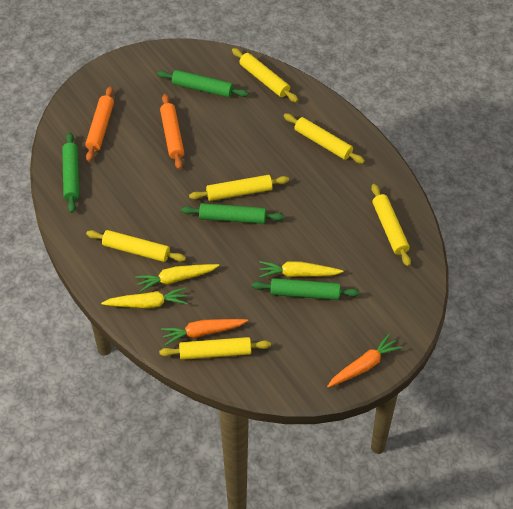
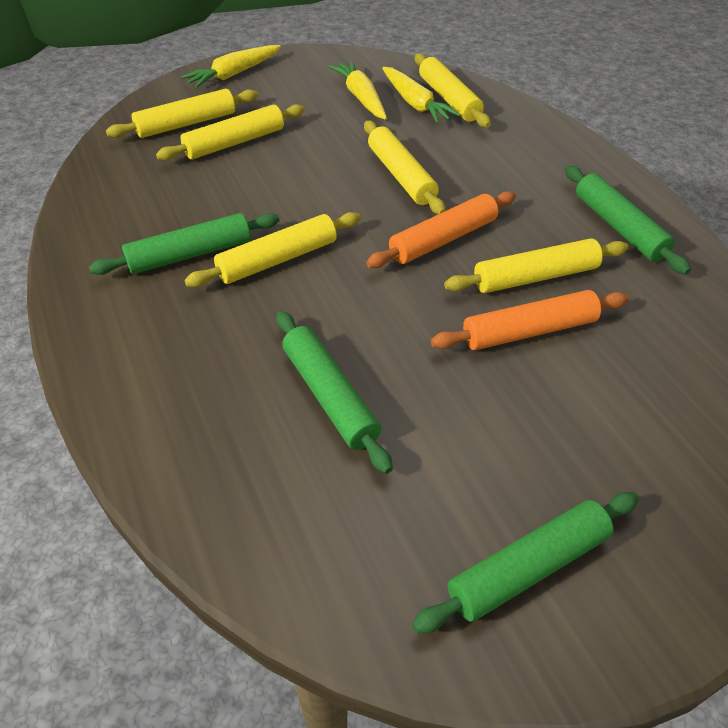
orange carrot: [161,319,248,346] [327,334,402,388] = 2 -> none = 0

